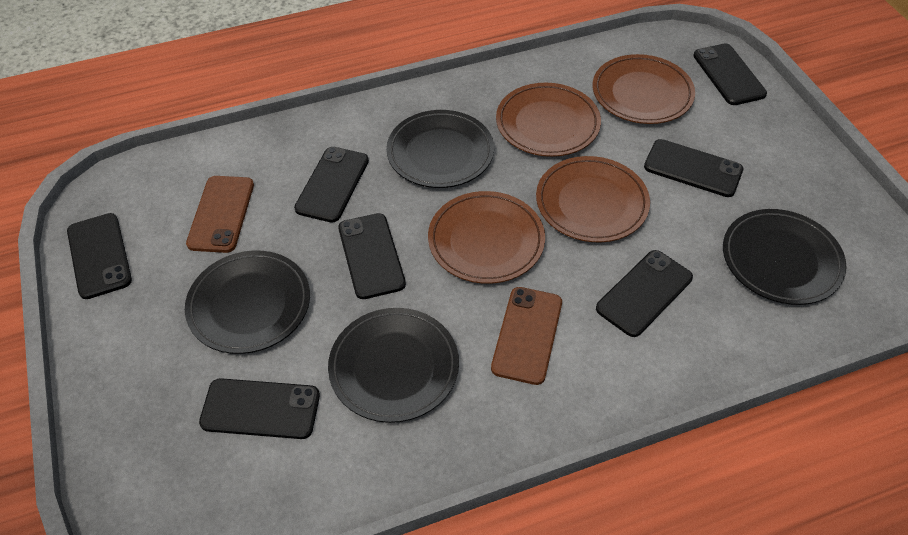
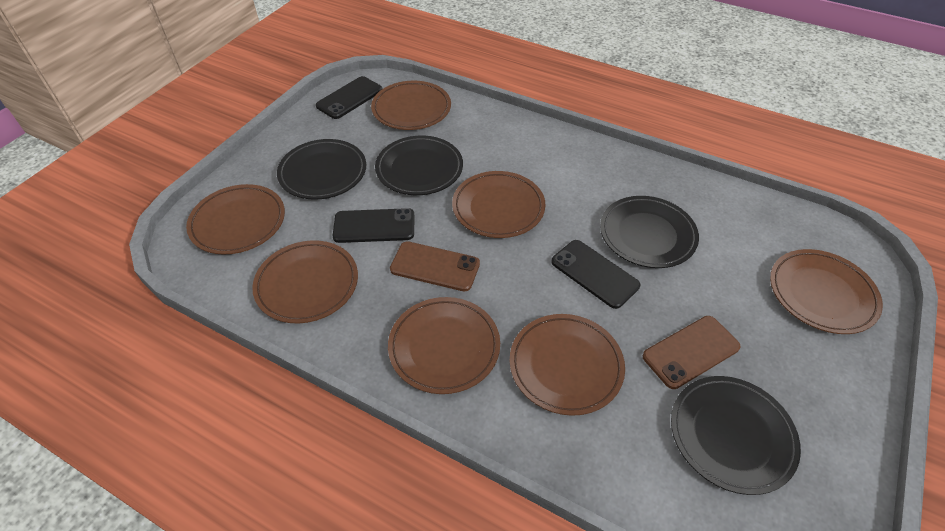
black phone: [67,213,132,299] [199,378,320,439] [294,147,369,223] [338,213,406,299] [596,250,693,337] [644,139,743,197] [693,43,767,105] = 7 -> [316,76,382,119] [333,208,414,243] [551,240,640,309] = 3
brown plate: [428,191,545,284] [496,83,601,157] [536,156,650,242] [593,54,695,124] = 4 -> [186,184,285,255] [252,240,358,323] [371,81,451,130] [388,297,500,394] [452,171,546,238] [510,314,625,416] [770,249,883,334] = 7

